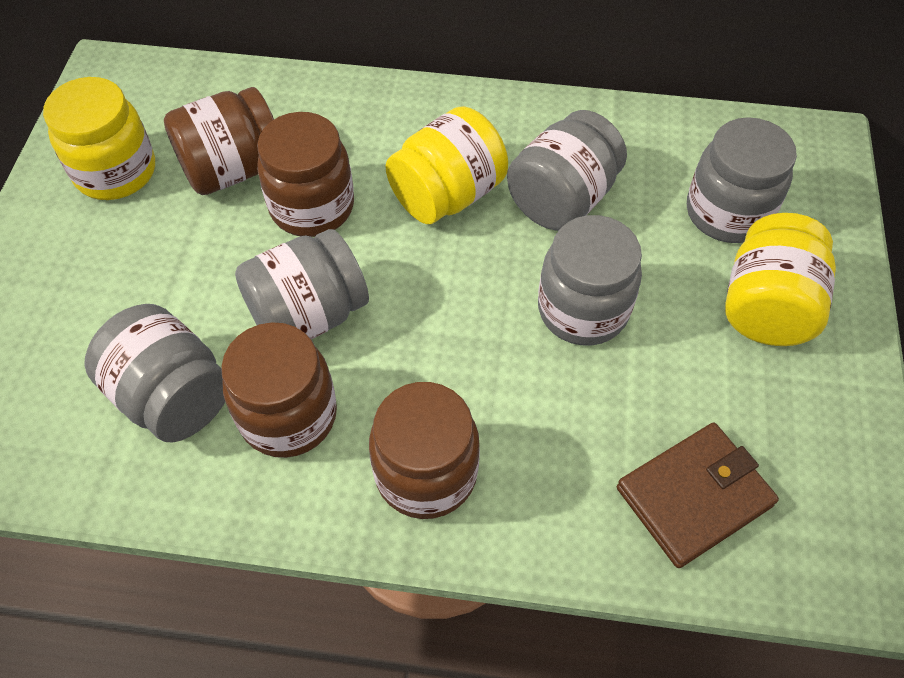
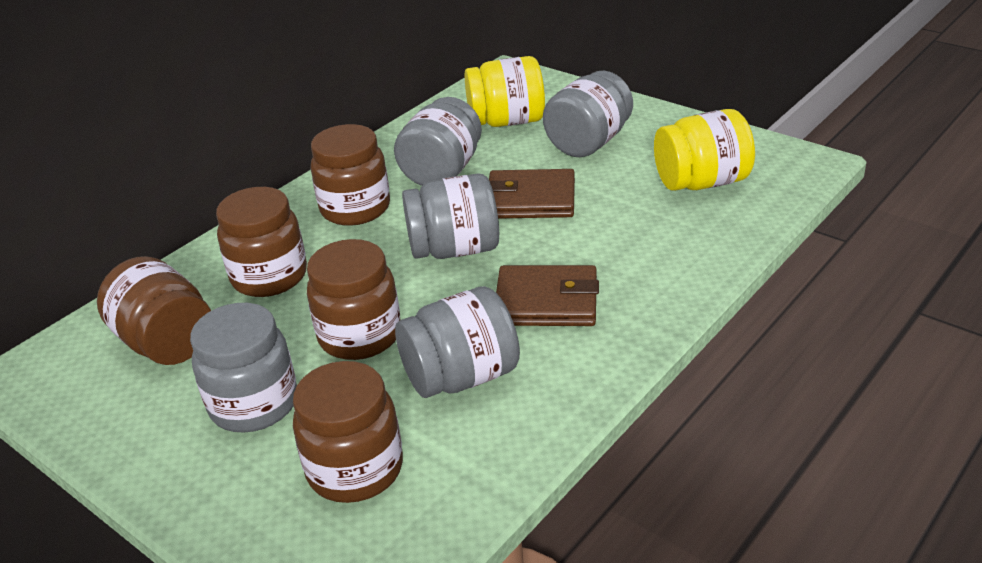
brown jar: [164,87,274,195] [221,322,337,458] [257,112,354,237] [369,382,480,519] = 4 -> [97,256,211,365] [216,187,307,297] [293,361,403,503] [307,239,401,360] [311,124,390,226] = 5
brown wallet: [617,422,779,568] = 1 -> [489,169,575,219] [496,265,599,326] = 2
yellow jar: [43,77,155,200] [386,106,508,224] [725,213,836,346] = 3 -> [465,56,545,127] [654,109,755,191] = 2

